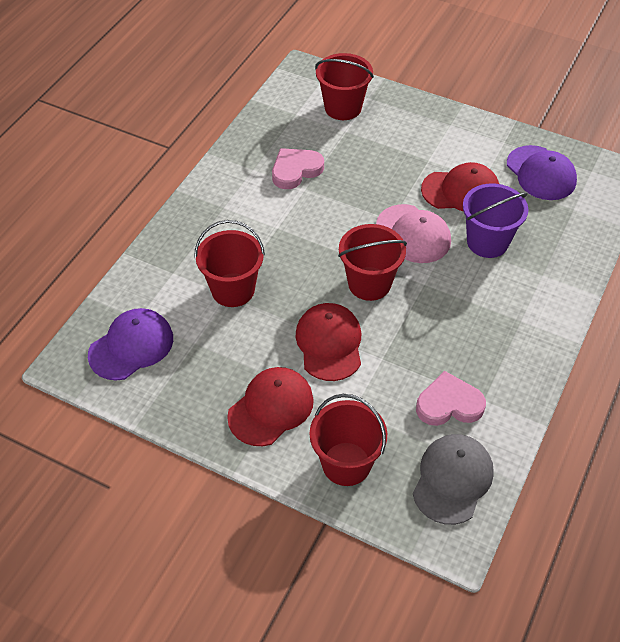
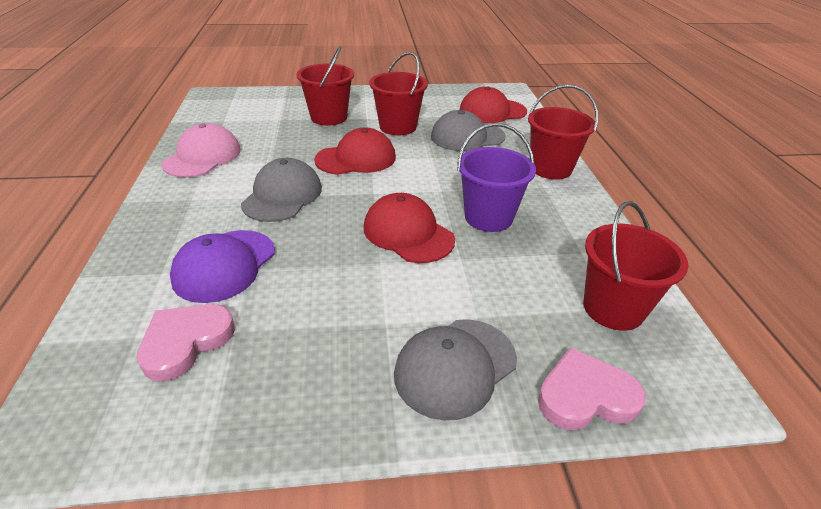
grey cap: [413,434,494,525] = 1 -> [241,158,322,222] [394,319,517,421] [431,110,506,151] = 3
purple cap: [88,308,173,381] [507,145,577,200] = 2 -> [170,230,275,303] = 1

